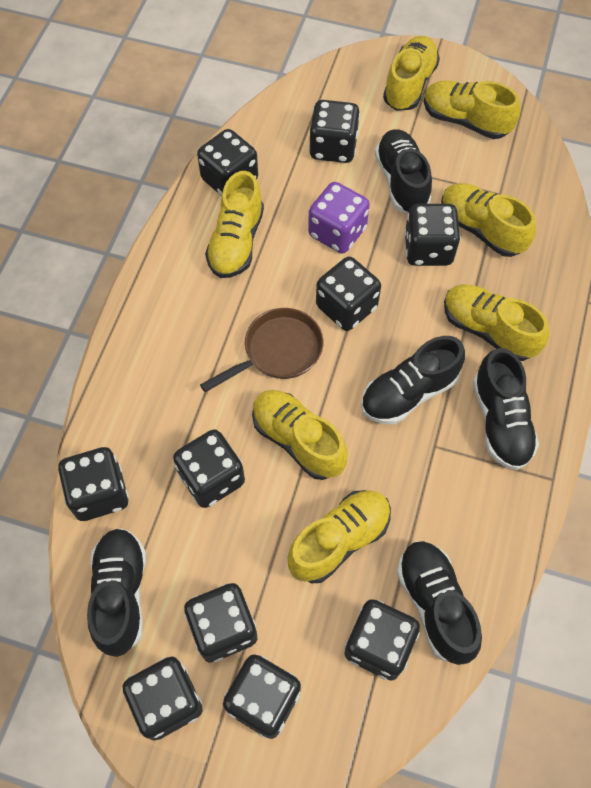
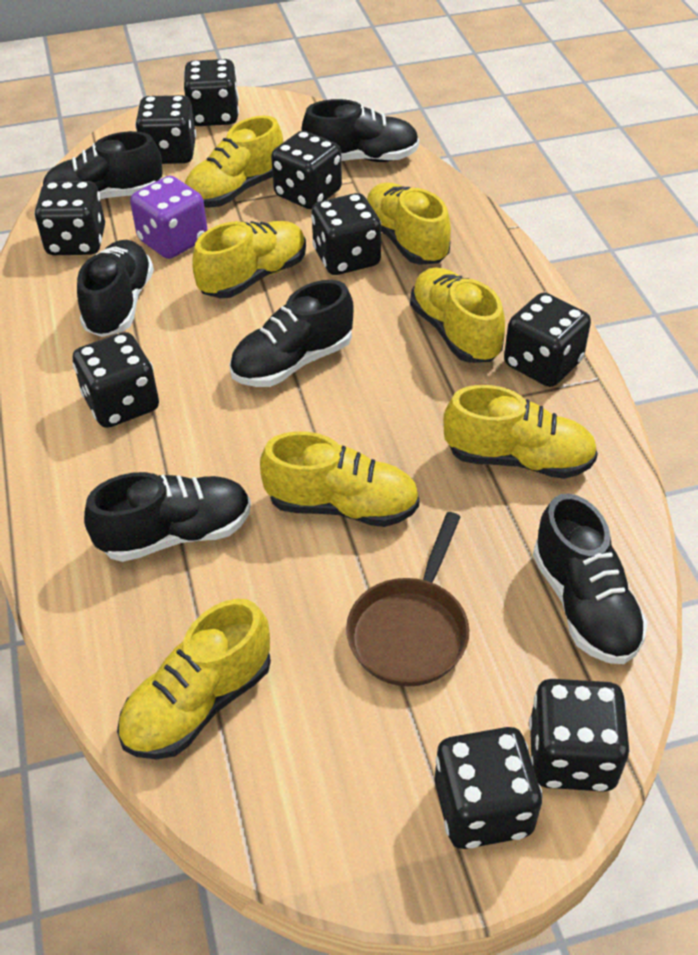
black dice: [58,447,129,521] [122,657,203,741] [173,429,245,508] [184,583,257,663] [197,129,258,196] [223,654,301,739] [309,100,360,163] [316,257,381,331] [344,599,420,681] [404,204,461,266] = 10 -> [34,181,105,255] [73,332,159,428] [135,95,196,164] [184,59,239,126] [271,131,342,210] [311,193,381,275] [435,727,542,849] [504,293,591,387] [529,679,629,792] = 9
black shoe: [87,528,146,657] [361,336,465,424] [375,129,432,213] [397,541,482,665] [473,348,539,470] = 5 -> [43,131,163,200] [77,240,154,337] [84,472,251,562] [229,280,354,387] [302,99,419,162] [533,493,648,664] = 6

